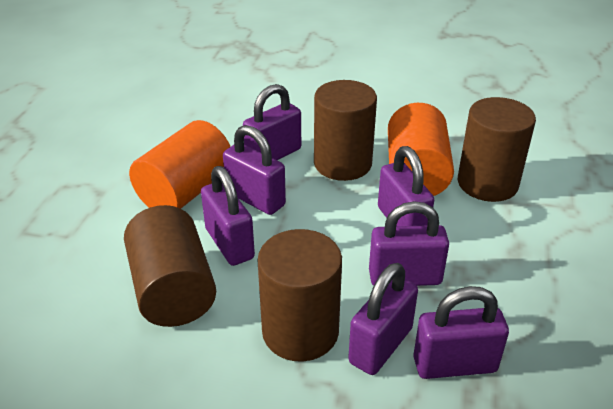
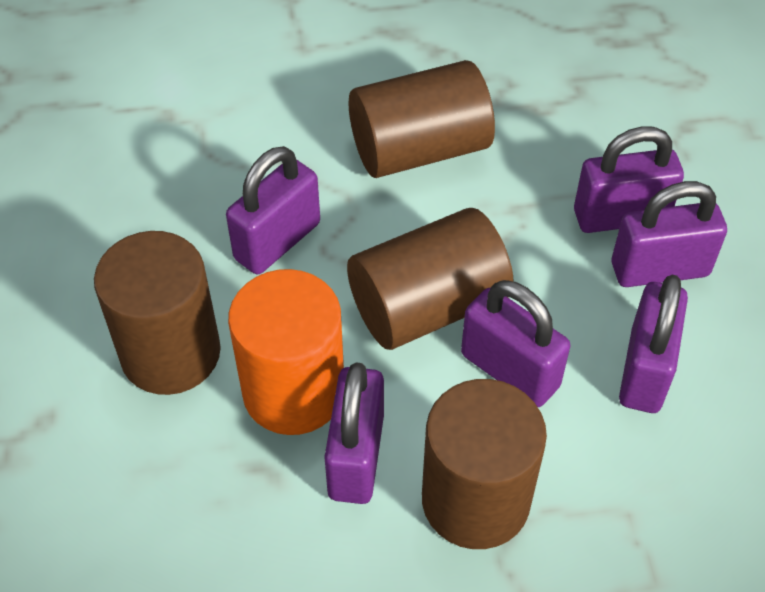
orange cylinder: [129,120,231,209] [388,103,454,196] = 2 -> [228,269,344,435] = 1
purple padlock: [201,166,255,266] [223,125,286,215] [243,84,301,160] [348,263,418,375] [369,201,449,286] [378,146,434,226] [413,286,509,379] = 7 -> [226,146,320,274] [324,362,384,504] [461,280,570,407] [574,126,684,233] [612,181,727,287] [619,275,688,413] = 6

